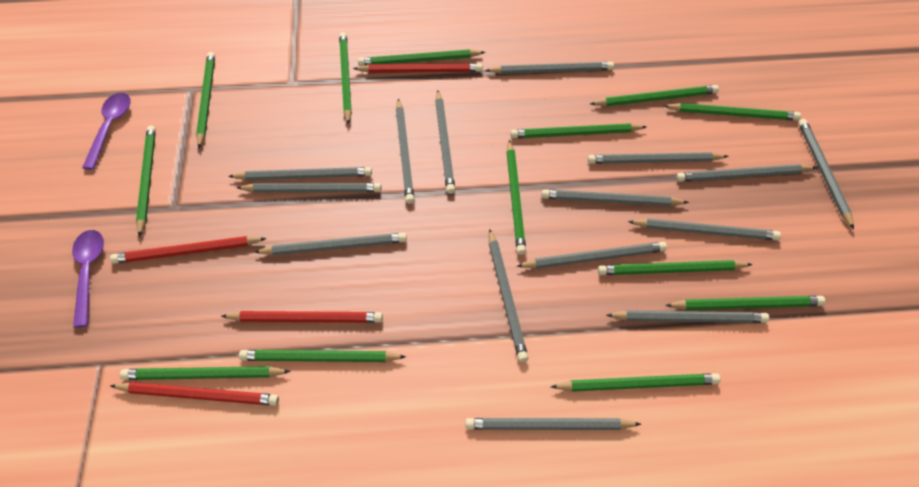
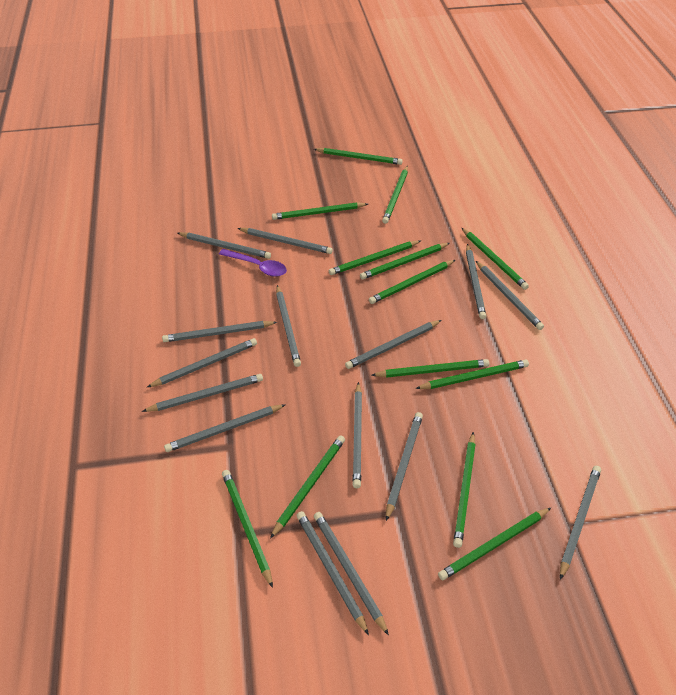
purple spoon: [72,230,104,328] [82,93,131,170] = 2 -> [219,249,287,277] = 1
red pencil: [110,236,267,264] [111,382,279,406] [221,311,383,323] [353,63,482,73] = 4 -> none = 0

